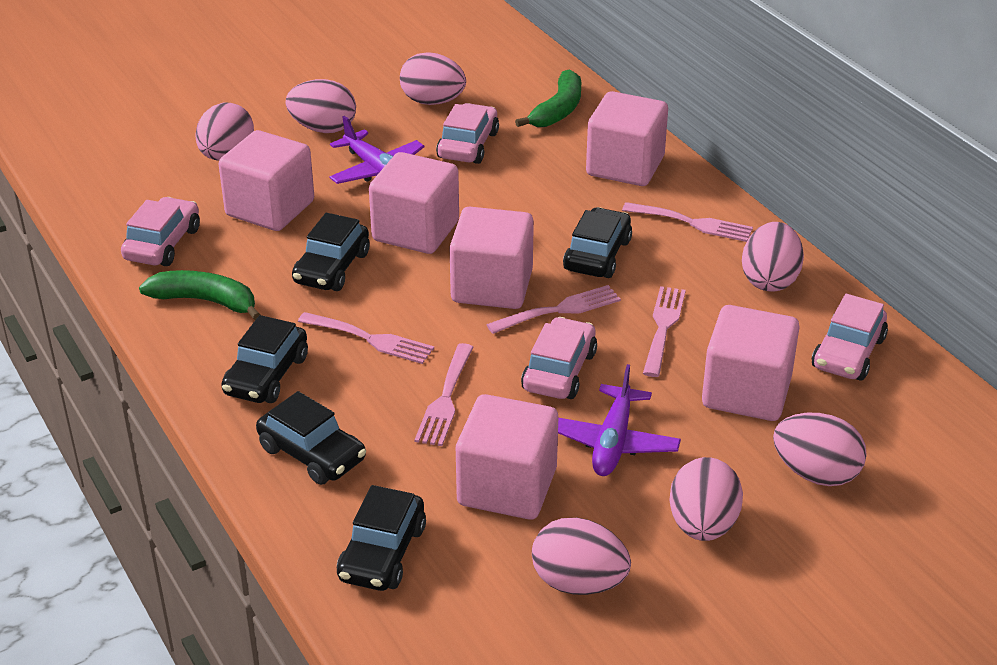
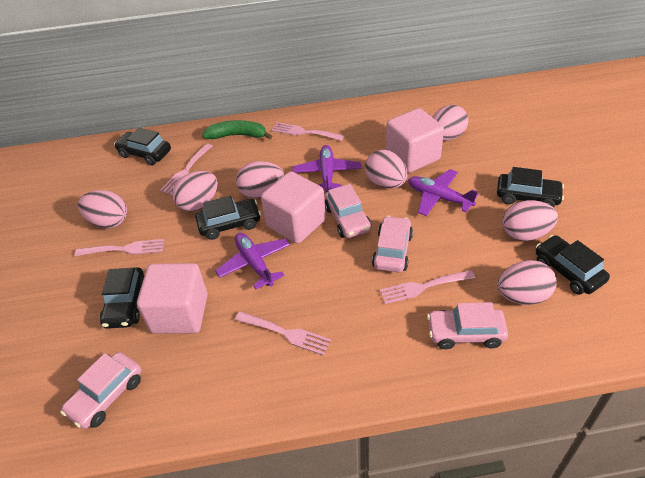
green banana: [139,270,261,320] [515,69,581,127] = 2 -> [202,120,272,139] = 1
pink cube: [219,130,314,231] [369,152,459,254] [450,207,534,309] [456,394,558,520] [586,91,668,186] [702,305,800,421] = 6 -> [137,263,207,334] [261,171,326,244] [386,108,444,173] = 3
purple plane: [329,116,425,184] [558,364,681,476] = 2 -> [215,233,290,289] [293,145,361,192] [408,169,478,216] = 3

